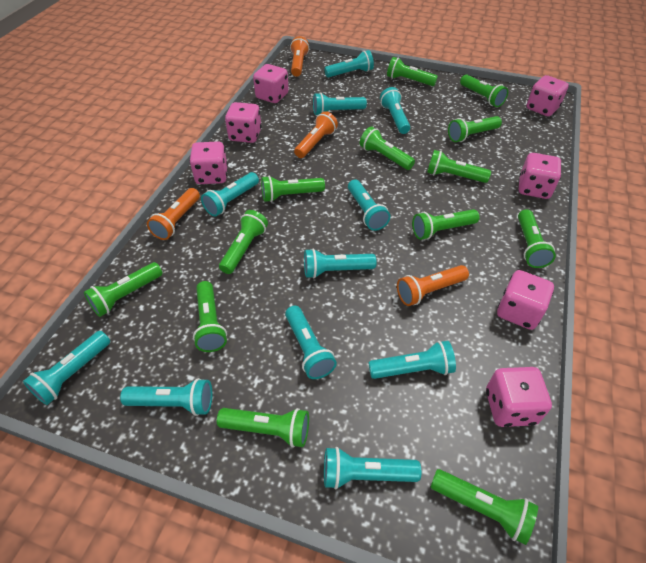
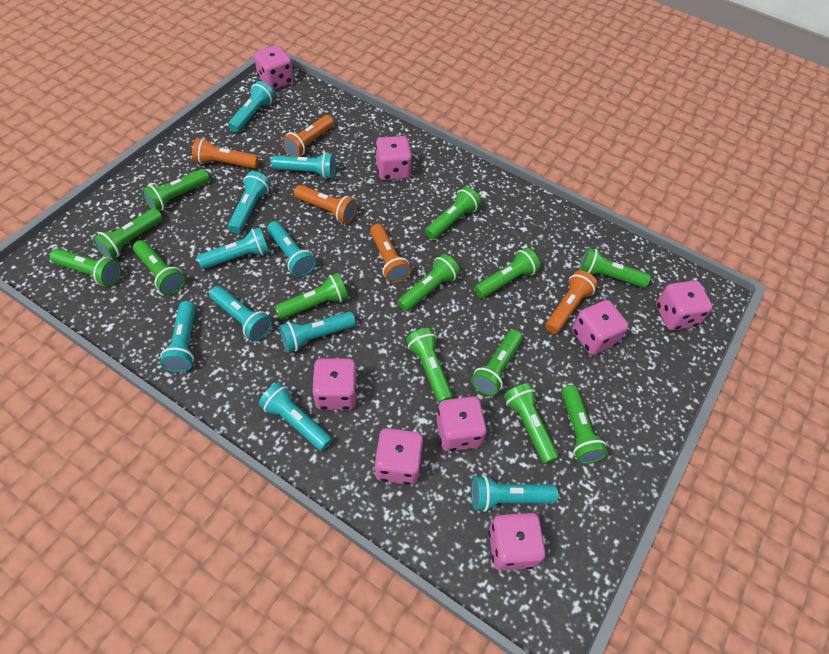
orange flashlight: [147,188,200,240] [290,36,309,77] [294,111,338,158] [397,265,469,306] = 4 -> [192,138,259,169] [282,115,334,157] [294,185,357,223] [370,224,411,283] [545,270,598,334] = 5
pink dice: [190,141,228,184] [225,102,262,143] [253,64,289,103] [486,367,552,427] [497,270,554,330] [519,153,561,199] [526,75,569,116] = 7 -> [254,45,294,90] [312,359,357,410] [374,428,423,485] [376,136,412,180] [436,396,487,452] [488,513,545,571] [572,300,629,355] [656,280,712,330] = 8
turquoise flashlight: [23,331,110,405] [120,378,212,416] [201,172,259,217] [285,306,337,379] [304,249,376,278] [313,92,367,115] [324,50,374,78] [324,447,421,489] [348,179,391,231] [368,341,456,379] [380,87,410,134] = 11 -> [160,301,196,373] [197,227,269,269] [209,286,272,341] [228,81,275,132] [228,171,271,233] [259,382,332,451] [267,221,316,277] [271,152,336,179] [279,312,356,353] [471,475,558,512] = 10

